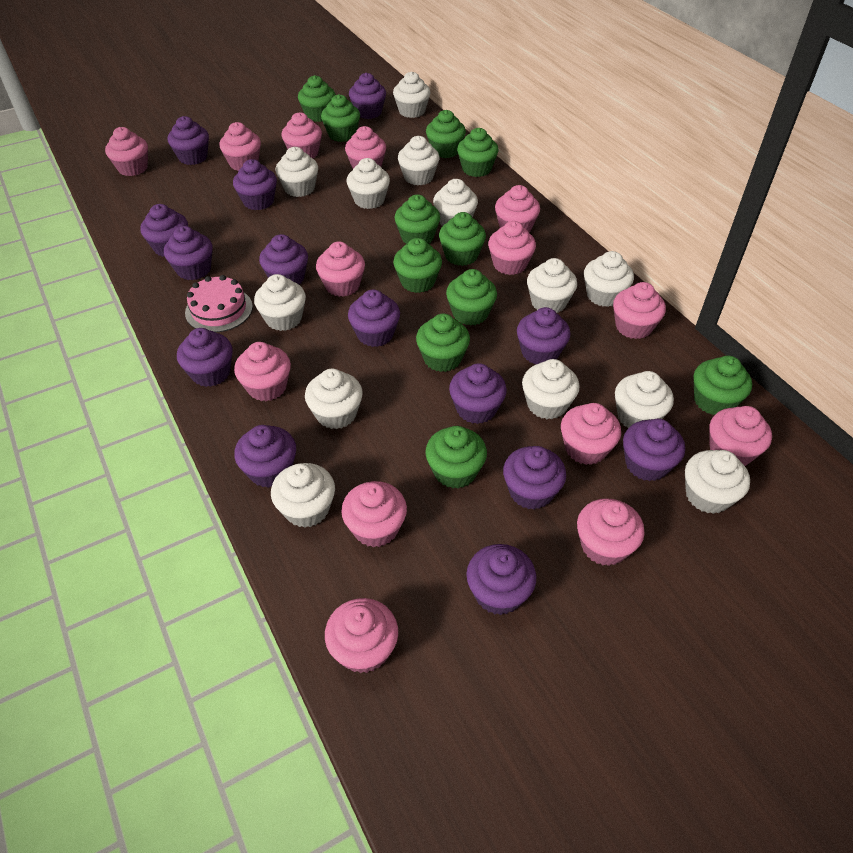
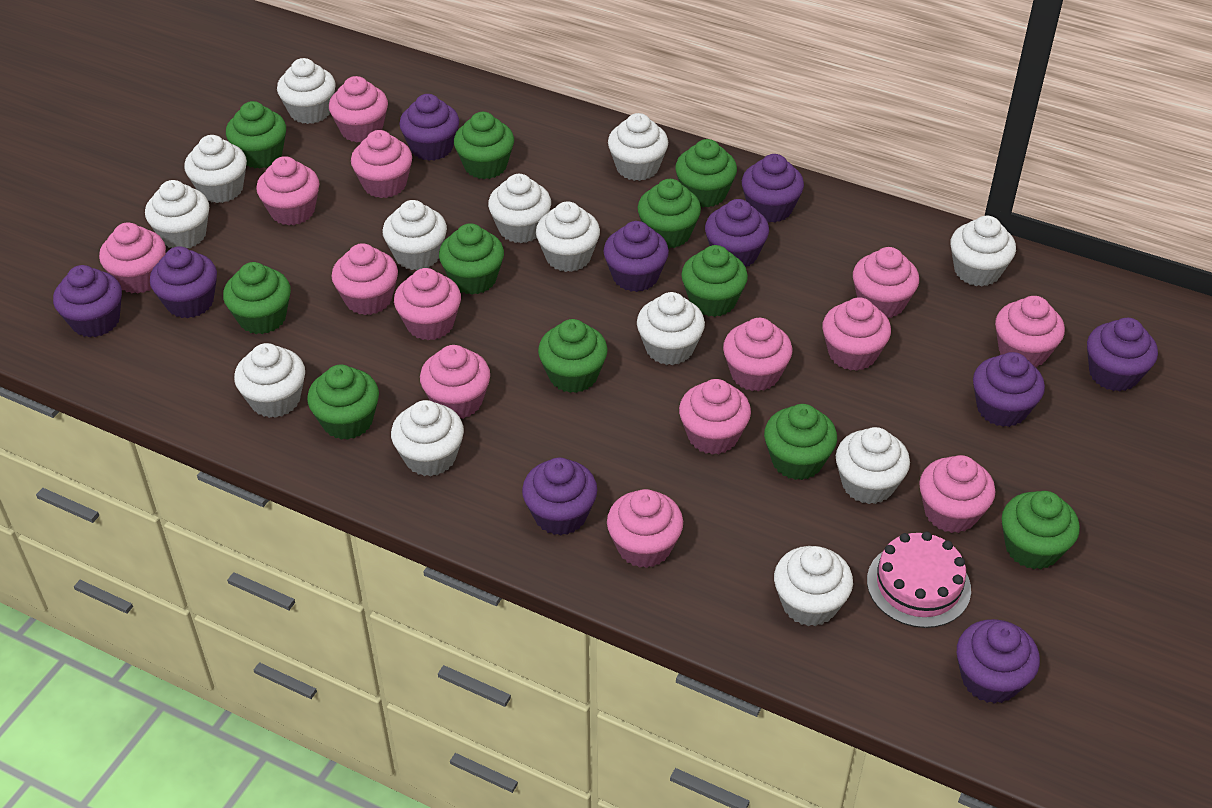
purple cupcake: [140,204,188,257] [164,226,213,280] [167,116,209,165] [177,328,233,387] [233,159,277,210] [234,425,296,488] [259,234,308,284] [348,289,400,347] [349,73,386,119] [449,363,507,424] [466,544,536,615] [503,446,566,509] [517,307,570,364] [623,419,685,481] = 14 -> [53,265,122,338] [150,246,217,318] [399,94,459,161] [522,457,597,535] [604,221,669,292] [705,199,769,267] [742,154,804,223] [957,619,1040,704] [973,352,1045,427] [1087,318,1158,391] = 10

